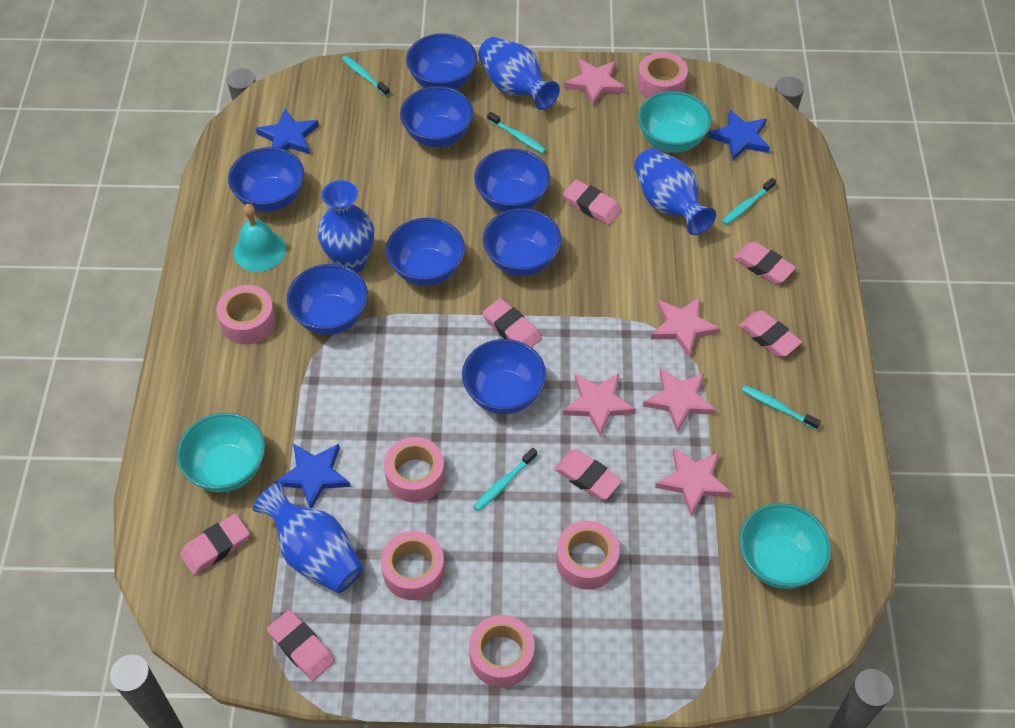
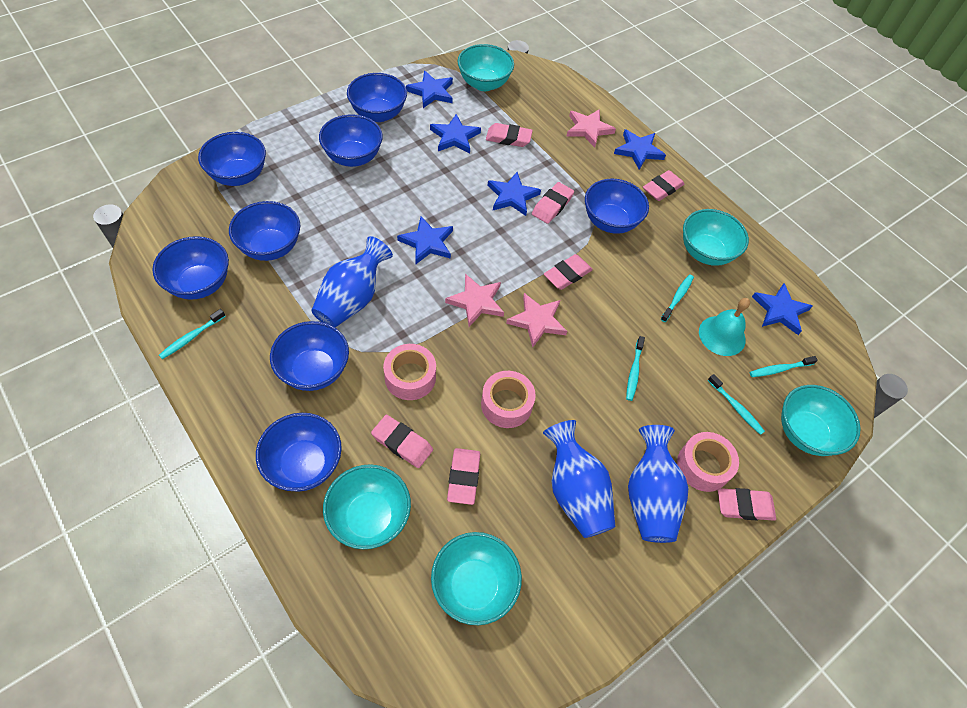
blue star: [255,109,319,154] [274,444,351,508] [708,109,770,161] = 3 -> [397,216,453,264] [406,71,453,108] [430,114,481,153] [488,172,541,216] [614,129,666,170] [752,283,812,335] = 6
blue vase: [253,482,363,593] [318,180,374,273] [478,37,560,110] [634,148,716,235] = 4 -> [312,236,393,327] [543,420,615,538] [628,425,688,543] = 3
pink star: [563,374,636,437] [564,59,625,106] [643,368,716,433] [651,297,720,357] [655,447,732,516] = 5 -> [445,274,504,327] [506,293,567,347] [566,109,616,148] = 3
pink tape: [216,285,276,344] [381,531,445,600] [384,437,445,502] [469,615,534,688] [556,521,620,590] [637,52,688,99] = 6 -> [383,344,436,400] [481,371,536,428] [677,432,739,492] = 3
turquoise bowl: [177,413,265,492] [638,91,712,153] [739,503,831,589] = 3 -> [323,464,411,549] [431,532,522,625] [458,44,514,91] [683,209,749,266] [781,385,861,456] = 5

